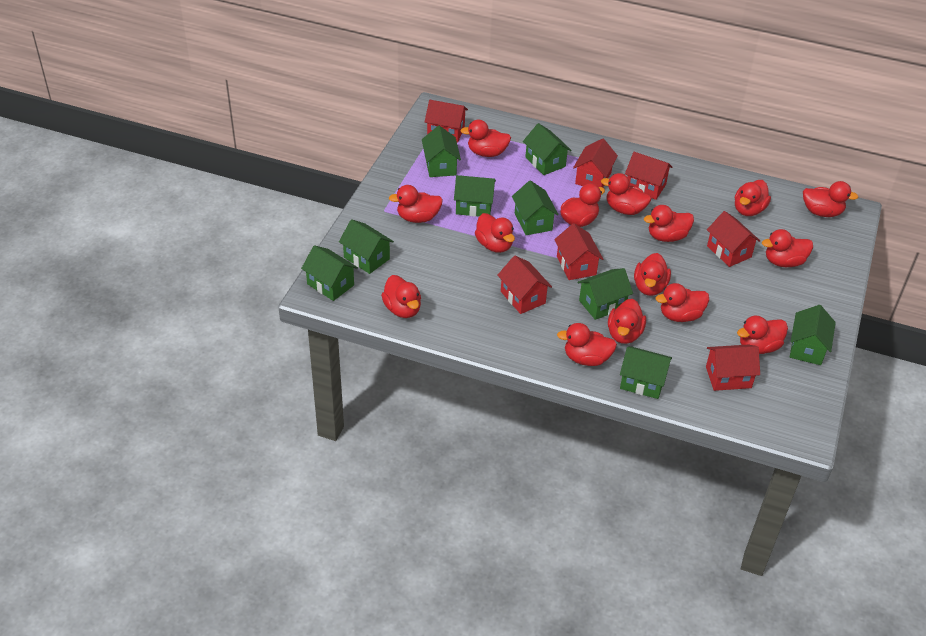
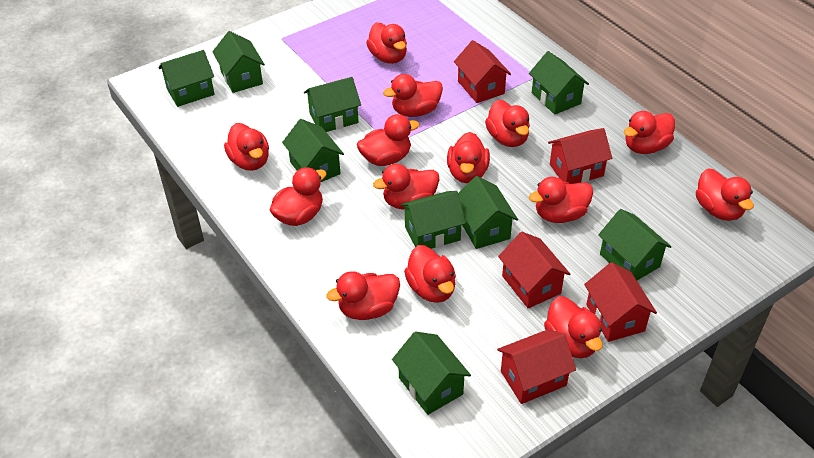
red duck: [381,275,421,318] [389,185,443,223] [460,119,511,157] [475,213,515,253] [557,323,617,366] [560,183,605,227] [601,173,651,215] [608,299,646,344] [634,253,671,296] [644,205,694,242] [656,283,709,322] [735,180,771,216] [737,316,788,354] [762,229,813,267] [803,181,858,217] = 15 -> [224,123,269,171] [270,167,327,226] [326,271,400,320] [357,114,420,166] [366,23,407,64] [373,164,440,210] [383,74,443,117] [404,245,456,303] [447,132,490,183] [485,100,530,147] [529,177,593,223] [544,296,603,358] [624,111,675,154] [696,168,754,221] = 14
red house: [425,100,468,143] [497,256,552,314] [554,223,603,280] [573,139,618,187] [625,152,672,200] [706,345,760,391] [707,211,760,267] = 7 -> [454,40,511,103] [497,329,576,404] [498,232,570,308] [548,128,612,184] [584,262,657,342] = 5

